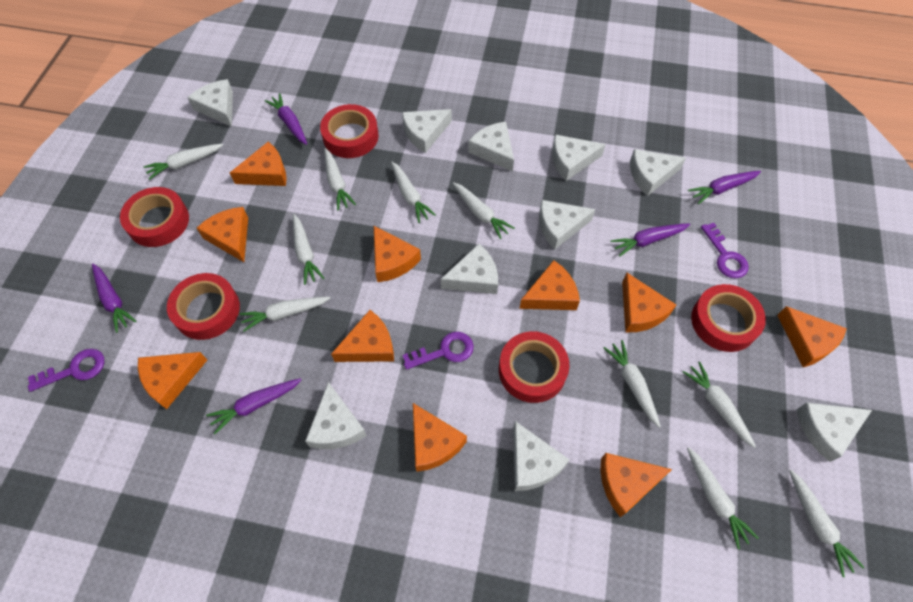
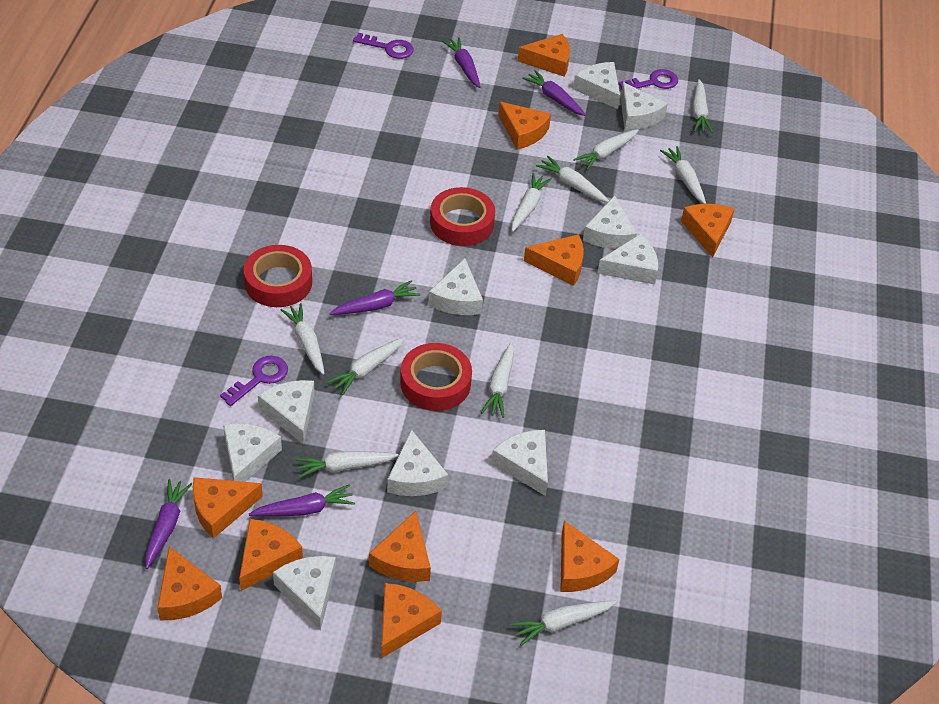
red tape: [120,187,189,247] [167,273,240,340] [320,104,379,158] [499,331,569,403] [691,284,766,352] = 5 -> [244,245,312,307] [400,343,472,411] [430,187,495,246] = 3

